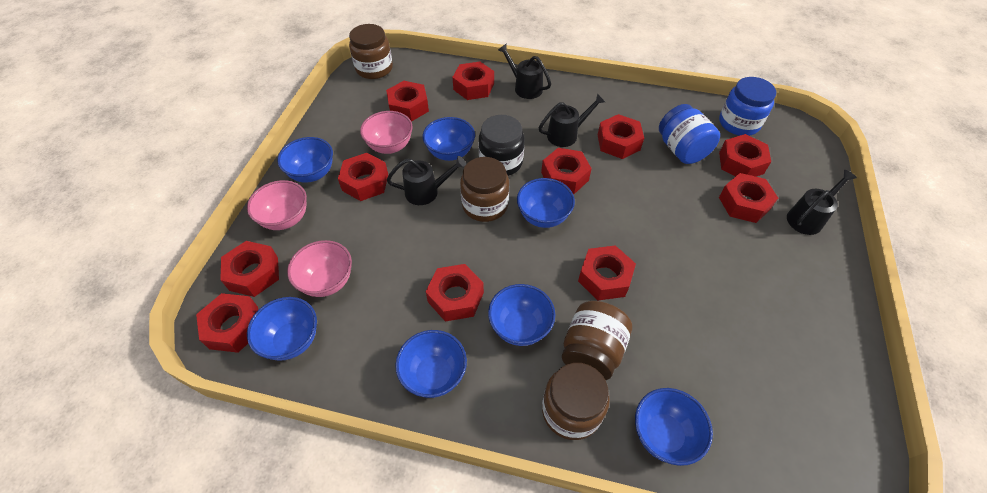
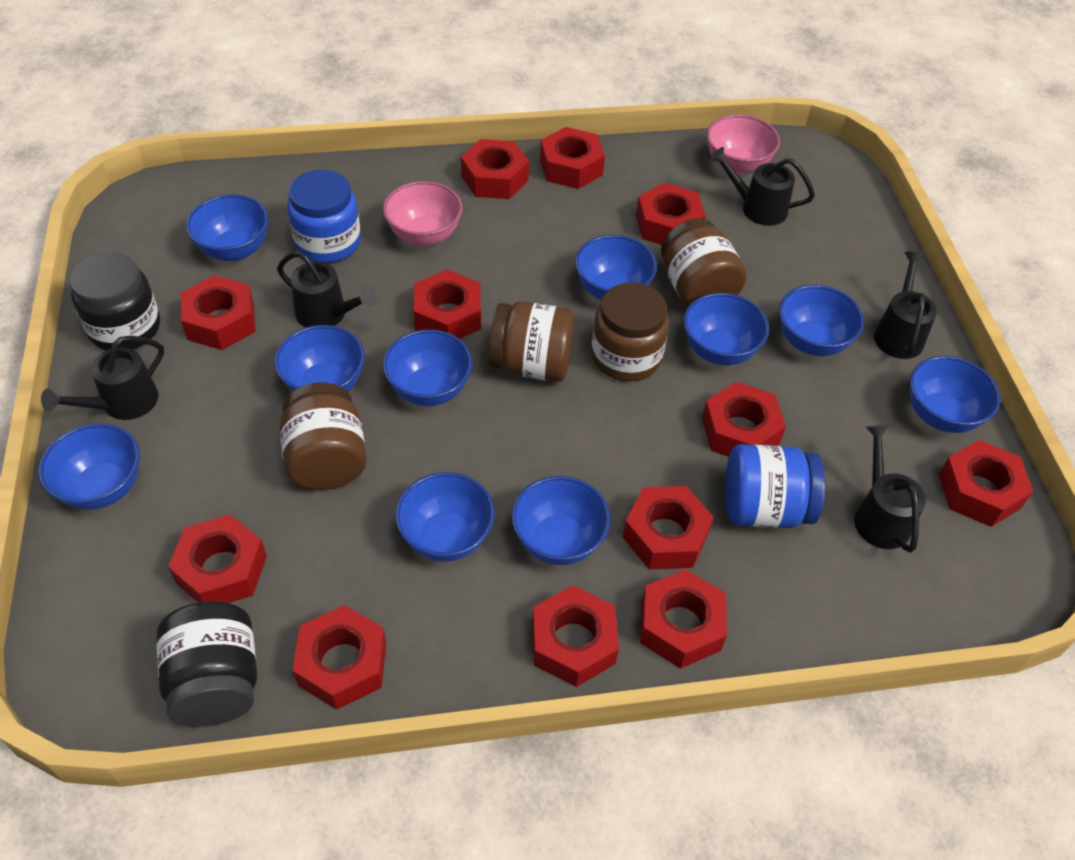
black jar: [479,115,524,176] = 1 -> [70,253,160,350] [156,601,257,727] = 2
black watering can: [387,156,466,205] [498,43,551,99] [539,93,605,147] [787,170,857,235] = 4 -> [41,336,164,420] [277,251,377,327] [710,147,815,226] [854,425,926,553] [874,252,937,359] = 5
blue bowl: [247,297,317,361] [277,137,333,182] [395,330,467,398] [423,117,475,161] [488,284,555,346] [517,178,575,228] [635,388,713,466] = 7 -> [38,423,140,510] [186,194,269,261] [274,325,365,392] [383,329,473,406] [395,472,495,562] [512,476,611,565] [575,235,657,300] [683,293,769,365] [779,285,864,356] [910,356,1001,433] = 10
pink bowl: [247,180,307,230] [287,240,352,297] [360,111,413,154] = 3 -> [383,181,462,246] [707,114,780,175] = 2
red nut: [196,293,258,353] [221,241,279,297] [338,153,388,201] [386,81,429,122] [426,264,484,322] [452,62,494,100] [541,148,592,194] [578,245,636,300] [598,114,644,159] [719,134,771,177] [719,173,778,223] = 11 -> [168,515,267,603] [181,275,256,350] [292,605,386,710] [414,270,481,339] [461,139,529,199] [532,585,619,687] [540,127,605,189] [623,486,714,570] [636,183,706,245] [640,569,727,669] [702,382,786,457] [939,440,1033,527] = 12

